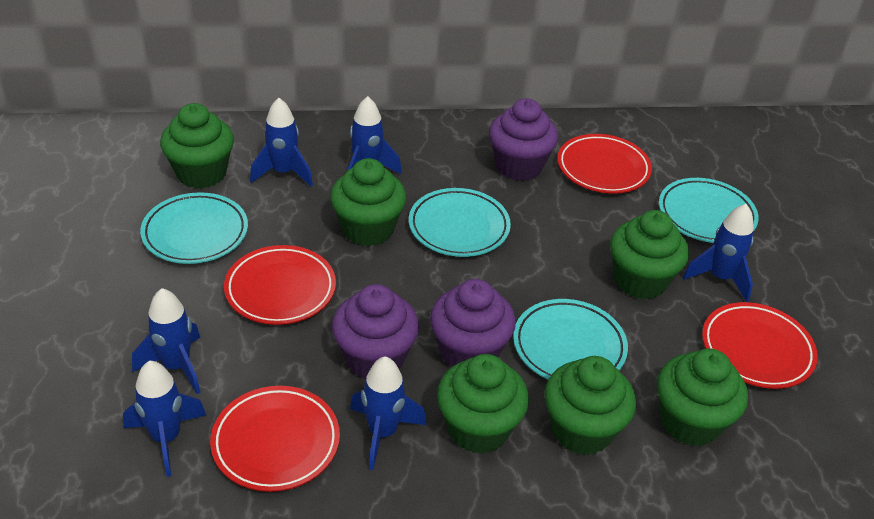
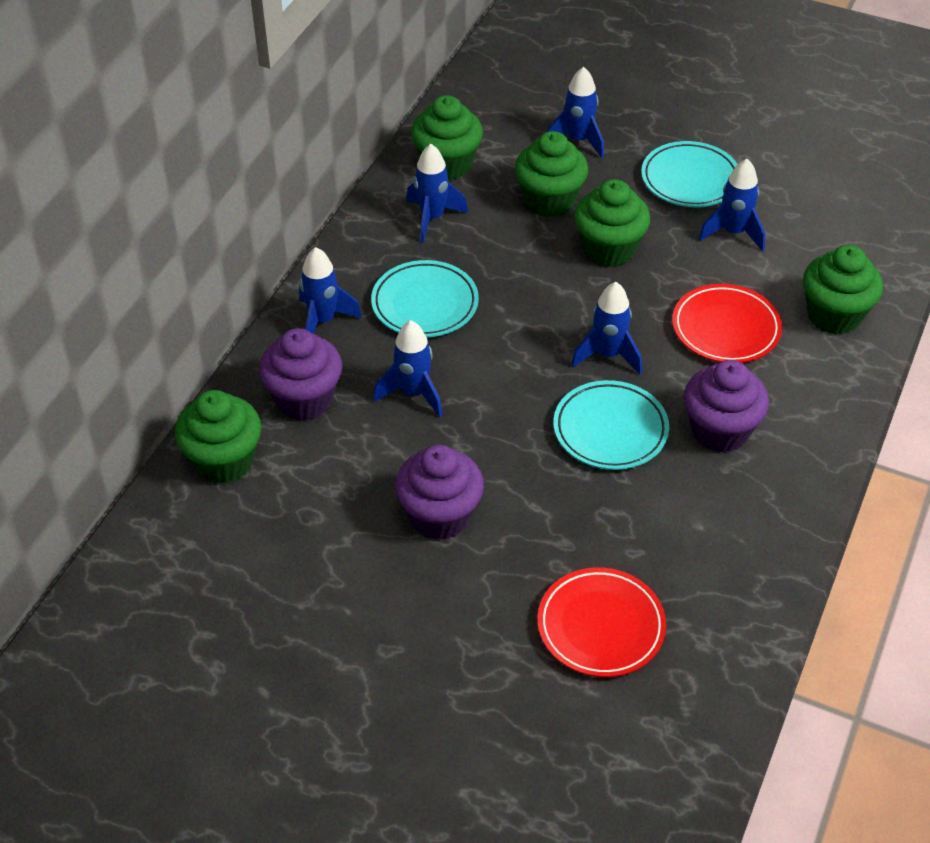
green cupcake: [160,103,234,189] [330,158,406,246] [437,354,529,454] [544,356,636,455] [610,210,689,299] [657,348,748,446] = 6 -> [175,390,261,484] [411,95,483,180] [515,131,588,217] [574,179,650,267] [803,245,883,335] = 5
red plate: [210,386,340,492] [224,245,336,325] [557,134,652,194] [702,302,818,389] = 4 -> [537,567,666,677] [672,284,782,363] = 2
turquoise plate: [140,192,248,264] [409,188,511,257] [513,299,628,380] [659,178,759,243] = 4 -> [371,260,479,337] [553,380,669,470] [641,141,738,207] = 3

